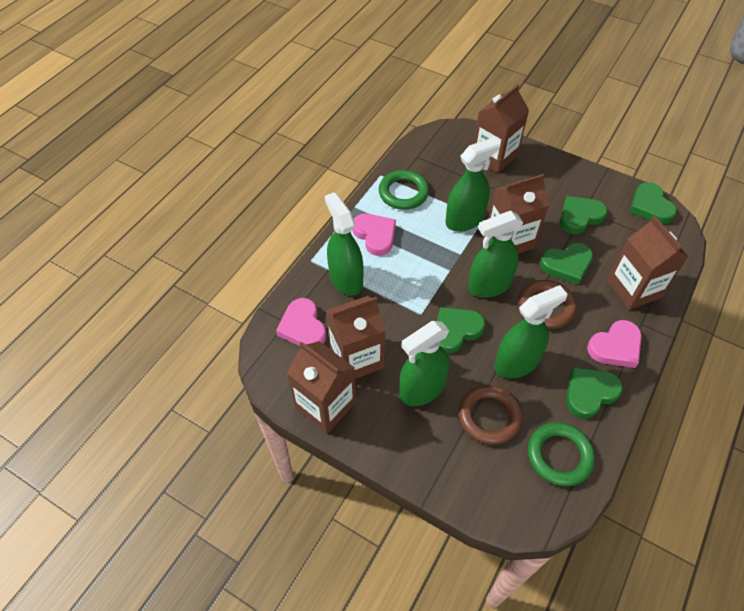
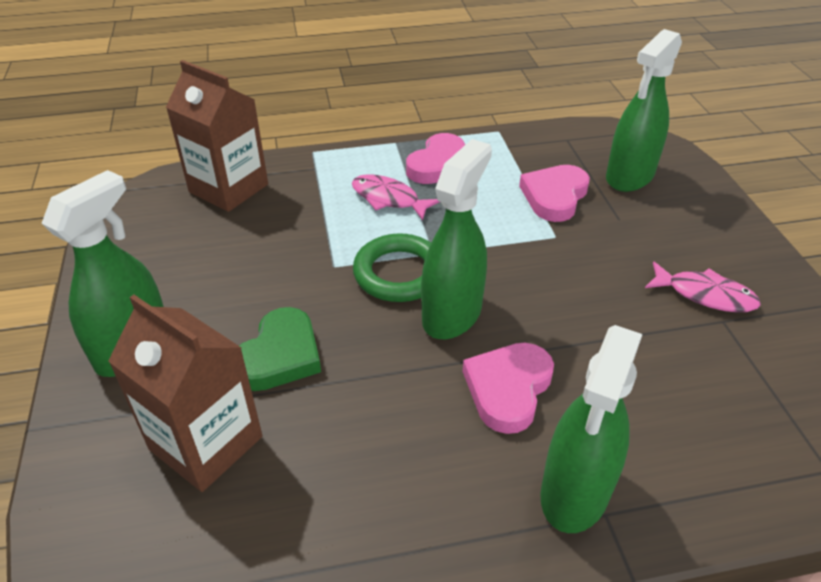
brown carton: [287,341,356,433] [326,296,386,379] [474,84,529,173] [488,174,549,254] [607,216,688,310] = 5 -> [108,295,263,492] [166,60,268,212] = 2
brown ring: [459,385,523,445] [519,280,577,329] = 2 -> none = 0
green heart: [437,307,485,354] [540,243,593,285] [560,196,608,234] [566,367,623,419] [630,182,677,224] = 5 -> [239,307,321,391] = 1
green ring: [379,170,429,210] [528,422,595,486] = 2 -> [353,233,431,302] = 1
green spray bottle: [325,192,363,296] [399,321,450,406] [445,137,501,232] [468,211,523,298] [494,285,567,378] = 5 -> [41,170,164,377] [421,139,492,339] [540,325,643,533] [606,29,682,192] = 4
pink fish: none = 0 -> [352,174,440,221] [645,261,761,313] = 2

